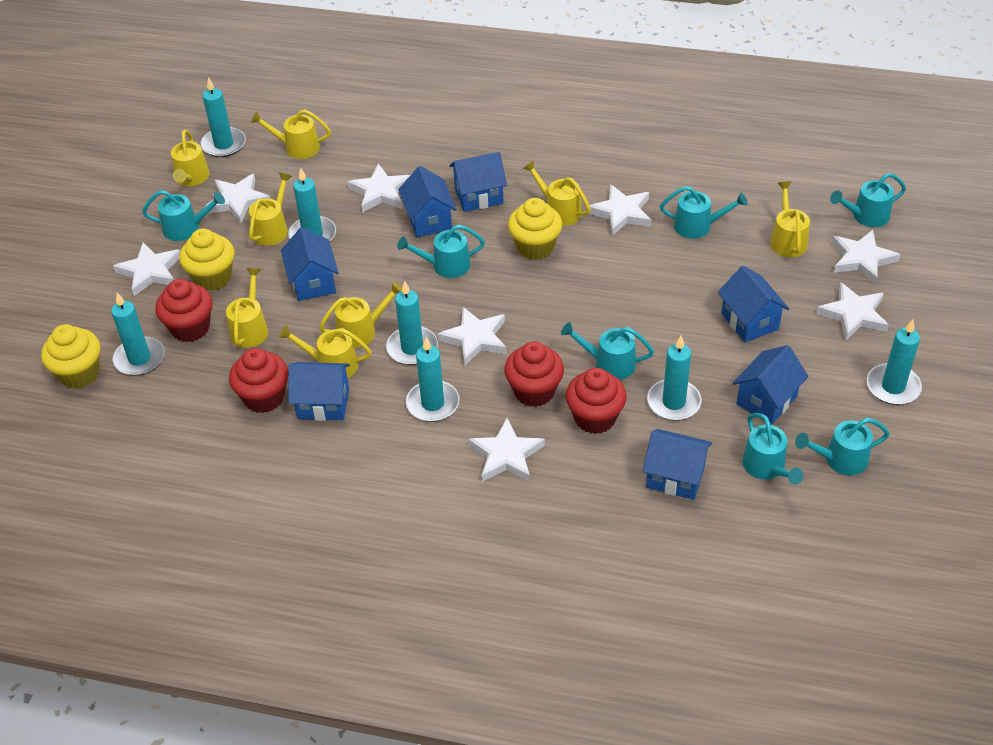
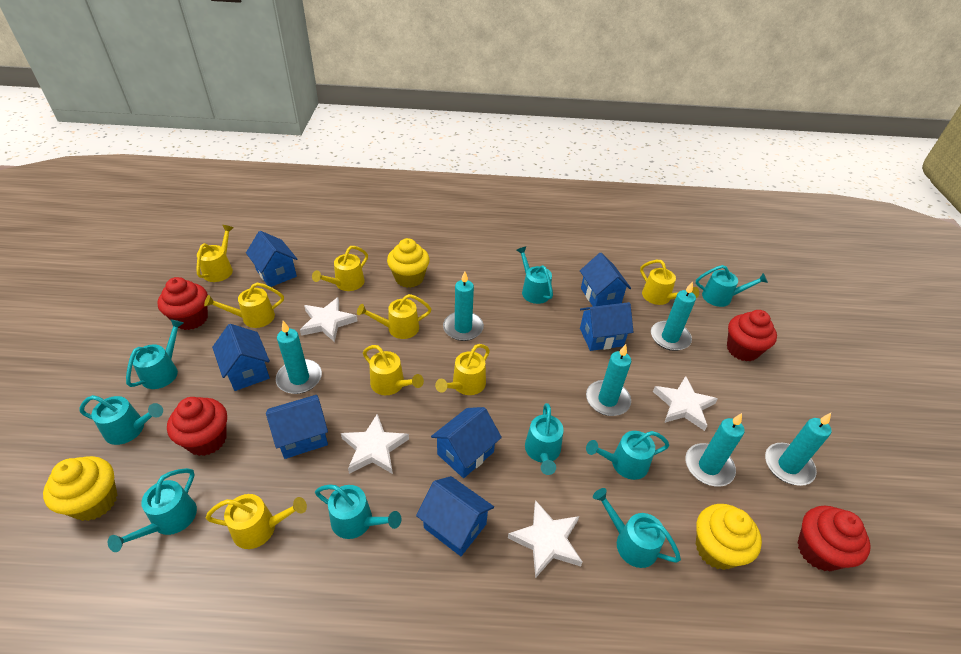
turquoise candle: [111,292,165,376] [201,77,246,157] [288,168,336,241] [386,281,438,365] [406,337,459,422] [647,336,702,421] [867,319,922,405] = 7 -> [276,321,322,394] [443,271,484,341] [586,344,631,416] [651,282,696,351] [685,413,745,487] [765,413,831,486] = 6
turquoise watering can: [142,190,225,241] [397,224,485,278] [561,322,654,380] [660,186,748,239] [742,413,804,485] [795,418,890,476] [830,173,906,227] = 7 -> [80,395,163,445] [108,468,197,552] [126,319,183,389] [315,485,401,539] [517,246,553,304] [525,403,564,475] [586,431,669,480] [593,488,681,568] [696,265,768,307] = 9
white star: [113,242,180,296] [205,174,270,223] [347,164,410,213] [438,307,507,365] [468,418,545,482] [589,184,651,236] [816,282,889,340] [832,230,901,284] = 8 -> [300,297,358,342] [341,414,409,474] [508,501,583,578] [653,376,718,431] = 4

